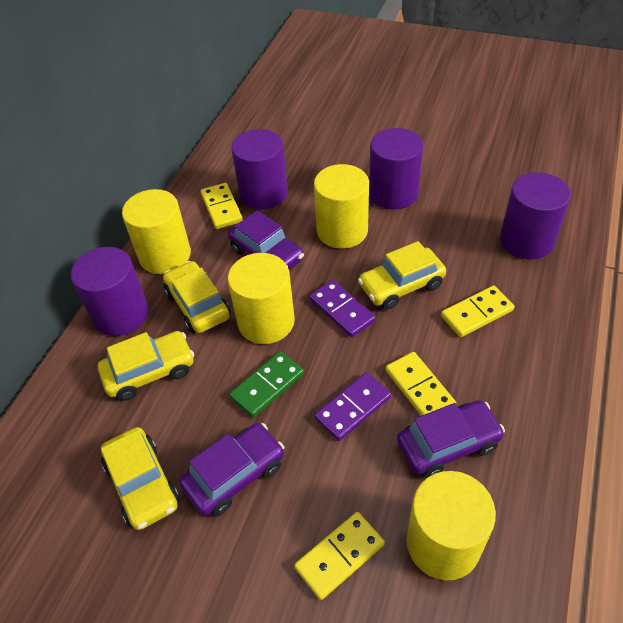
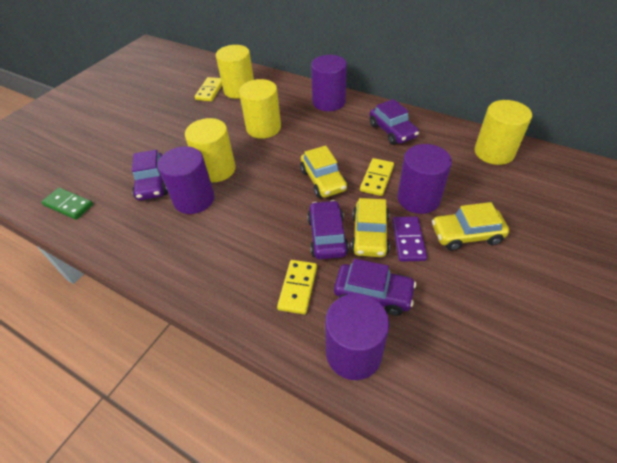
purple car: [179,423,284,516] [228,210,304,270] [397,400,505,478] = 3 -> [132,150,168,200] [307,200,349,259] [334,259,416,316] [370,99,419,145] = 4
purple domino: [309,280,376,337] [314,372,391,441] = 2 -> [392,216,427,262] = 1
yellow car: [98,331,194,401] [101,427,180,530] [163,261,231,333] [358,241,446,309] = 4 -> [300,145,347,198] [351,198,390,257] [432,202,509,251] = 3
yellow domino: [201,183,243,229] [294,512,385,600] [385,352,456,416] [441,285,514,337] = 4 -> [195,77,222,101] [277,260,317,315] [360,158,394,196] = 3

